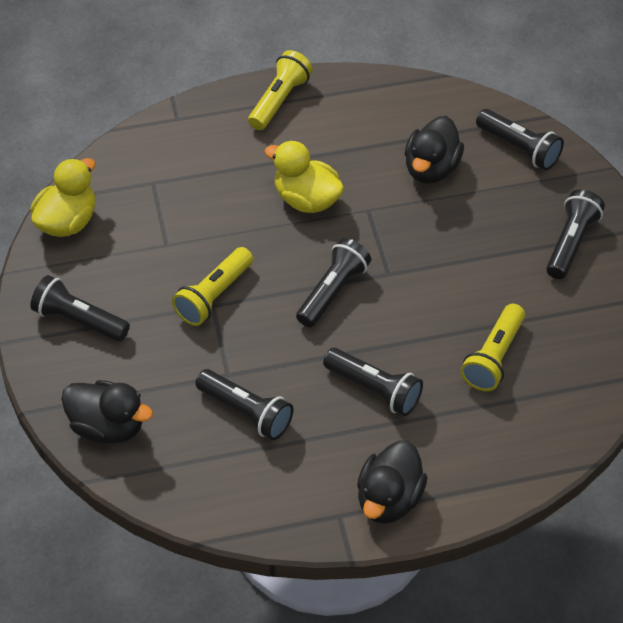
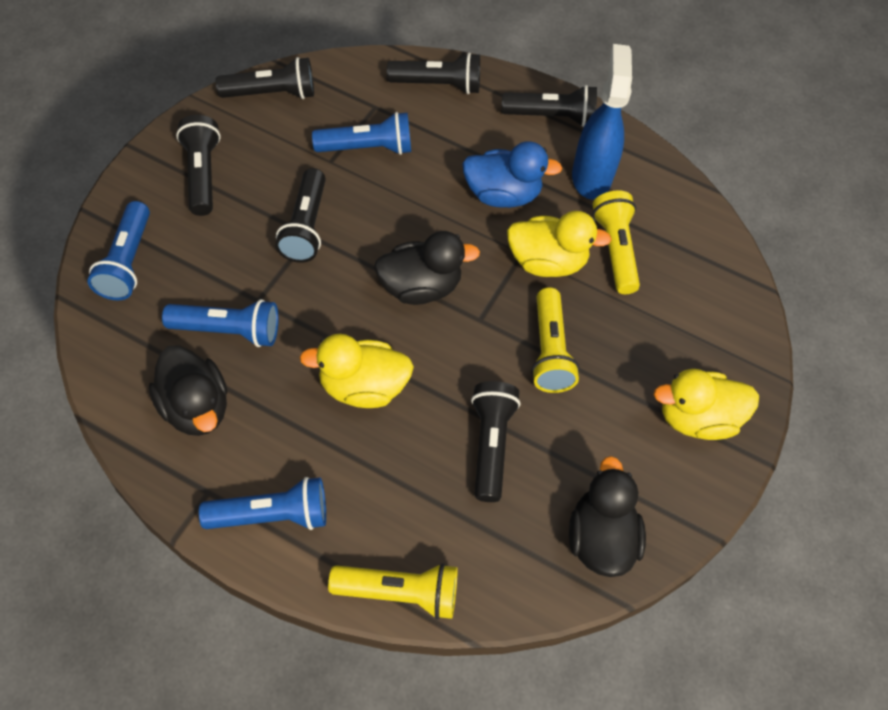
blue duck: none = 0 -> [462,141,562,208] = 1
blue flashlight: none = 0 -> [87,201,150,300] [162,299,278,347] [199,477,326,530] [312,112,411,155] = 4
blue spray bottle: none = 0 -> [572,44,632,200] = 1
yellow duck: [30,158,95,237] [264,141,344,213] = 2 -> [299,334,414,408] [507,211,612,277] [654,369,759,440] = 3

